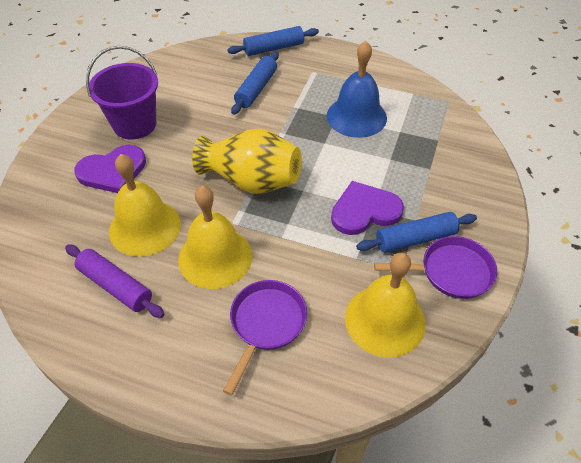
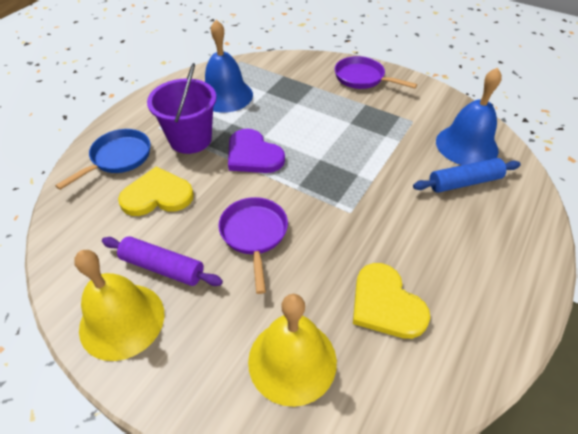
blue bell: [327,41,387,138] = 1 -> [205,20,253,113] [436,67,502,165] = 2
blue pan: none = 0 -> [55,129,151,190] = 1
blue rolling pin: [228,26,319,56] [231,52,279,115] [356,212,477,253] = 3 -> [413,158,521,193] = 1
purple heart: [74,145,146,193] [331,181,404,235] = 2 -> [228,129,285,173] = 1
yellow bell: [109,154,181,257] [178,186,252,289] [345,253,426,357] = 3 -> [74,250,164,361] [248,294,337,407] = 2
yellow heart: none = 0 -> [118,166,194,216] [353,263,430,339] = 2
yellow vase: [192,129,302,194] = 1 -> none = 0

